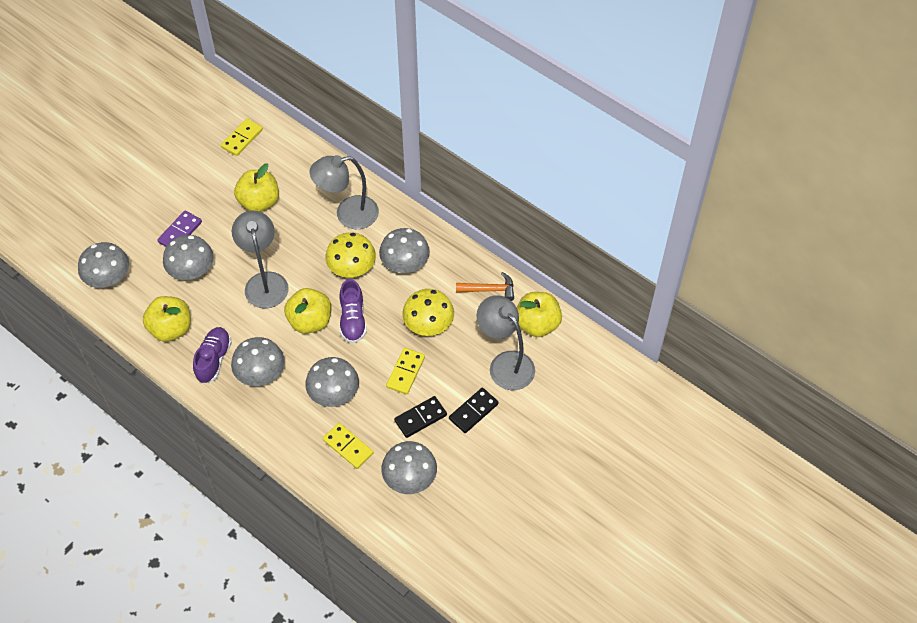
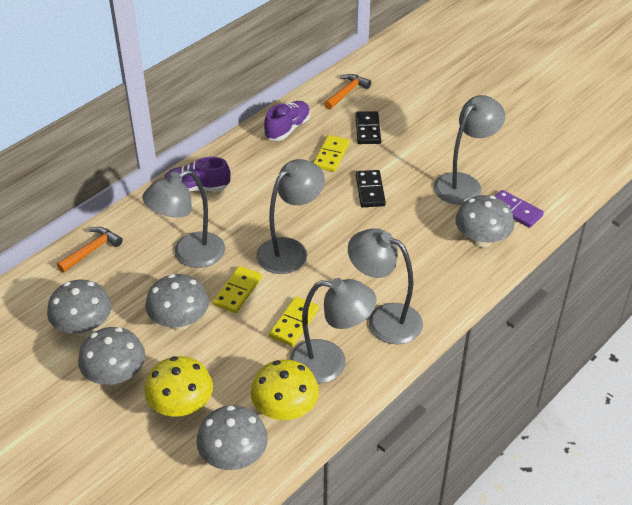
grey lamp: [232,211,289,308] [310,155,379,229] [476,295,535,390] = 3 -> [142,170,225,268] [256,159,325,274] [290,278,376,384] [348,229,423,344] [434,95,505,205] = 5
grey mushroom: [78,242,129,288] [163,235,214,280] [231,337,285,386] [305,357,359,407] [379,228,430,273] [381,441,437,494] = 6 -> [47,280,112,336] [78,327,145,386] [145,274,209,330] [196,405,268,470] [455,195,514,248] = 5
orange hammer: [456,272,514,301] = 1 -> [57,227,123,273] [324,74,371,109] = 2
yellow apple: [143,296,191,342] [234,163,279,212] [284,288,331,334] [517,292,562,337] = 4 -> none = 0

